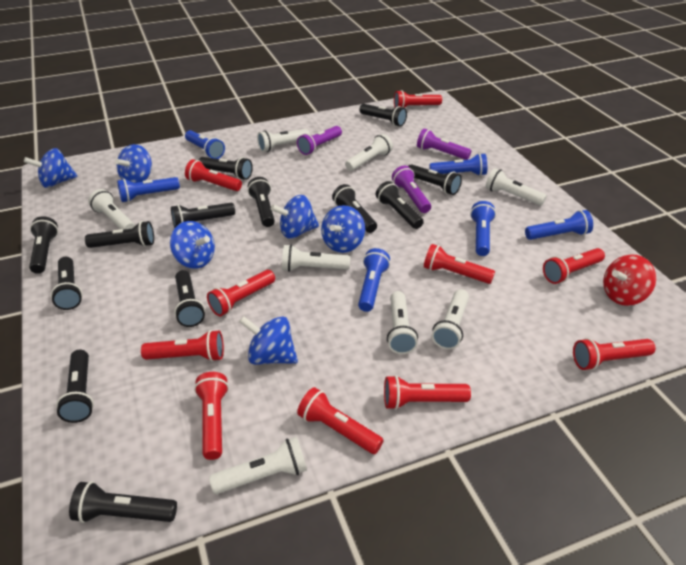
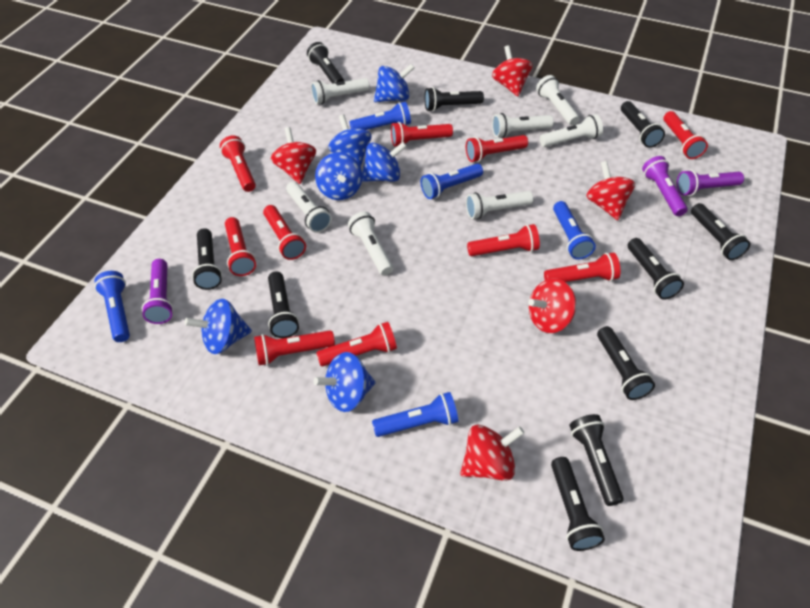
black flashlight: [29,216,58,274] [51,257,82,310] [56,350,94,423] [69,481,177,523] [85,221,154,248] [171,203,235,228] [174,270,205,327] [199,157,253,180] [248,177,275,227] [332,184,377,233] [359,104,407,127] [376,181,424,229] [408,164,462,195] = 13 -> [192,228,222,290] [268,271,299,338] [307,42,344,84] [424,87,484,111] [551,457,605,551] [569,414,624,506] [597,326,655,400] [621,101,665,148] [628,238,684,299] [691,203,750,260] = 10
blue flashlight: [117,177,180,202] [185,130,225,159] [358,248,390,312] [429,153,487,176] [470,201,496,256] [525,210,593,240] = 6 -> [94,271,130,342] [349,102,411,130] [372,392,458,437] [421,163,483,199] [553,201,596,260] = 5
red spinning top: [603,254,656,306] = 1 -> [271,127,316,184] [460,425,524,481] [492,45,533,96] [528,278,576,333] [586,161,635,220] = 5
white flashlight: [88,189,135,230] [209,437,307,494] [257,129,310,152] [282,245,350,272] [345,134,393,171] [387,291,418,354] [432,289,469,350] [485,168,547,206] = 8 -> [286,181,332,233] [311,78,370,104] [348,211,393,276] [466,191,533,219] [492,113,554,138] [536,75,579,125] [540,114,603,147] = 7

